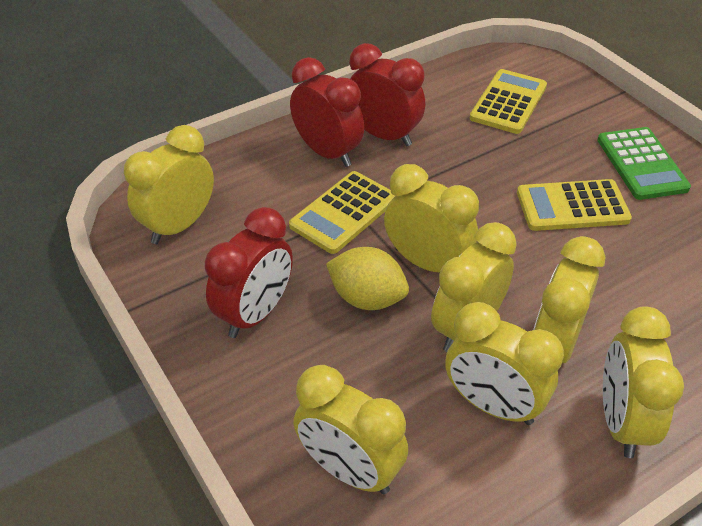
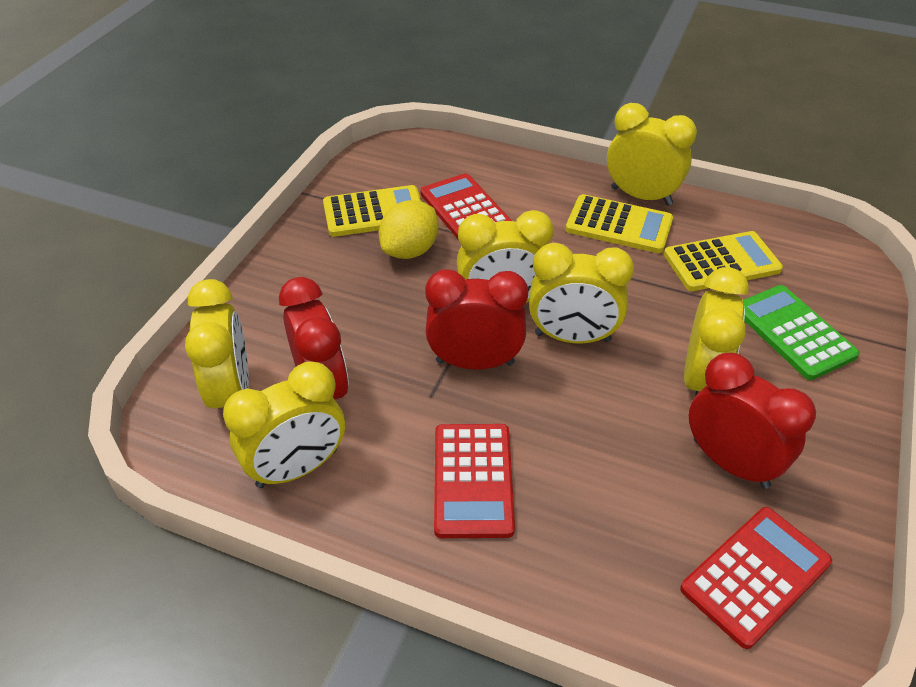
red calculator: none = 0 -> [420,173,512,239] [434,424,515,538] [680,507,832,649] = 3
yellow clock: [124,125,214,244] [293,365,408,494] [384,164,479,272] [431,222,517,352] [445,302,564,425] [533,236,606,363] [603,306,684,458] = 7 -> [185,279,249,409] [223,361,345,488] [457,210,553,303] [529,243,634,344] [607,103,697,206] [684,267,749,396] = 6

